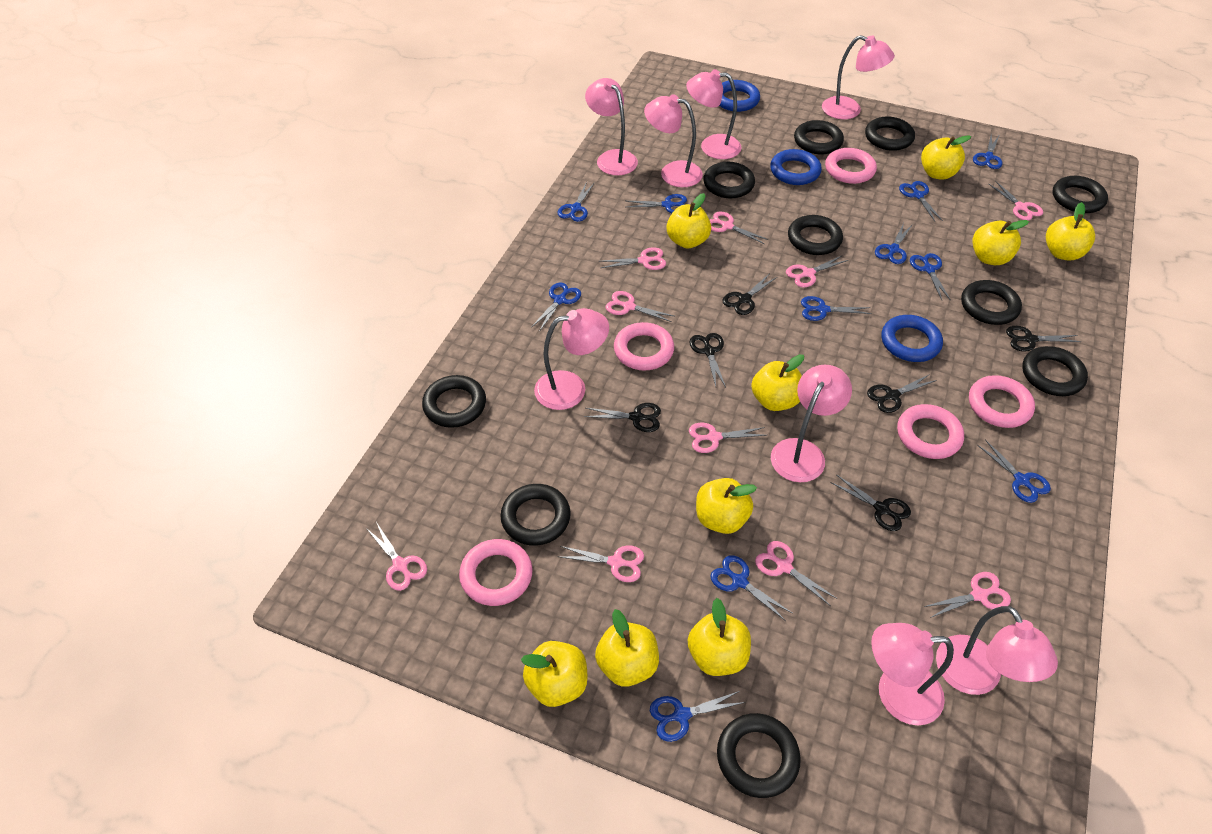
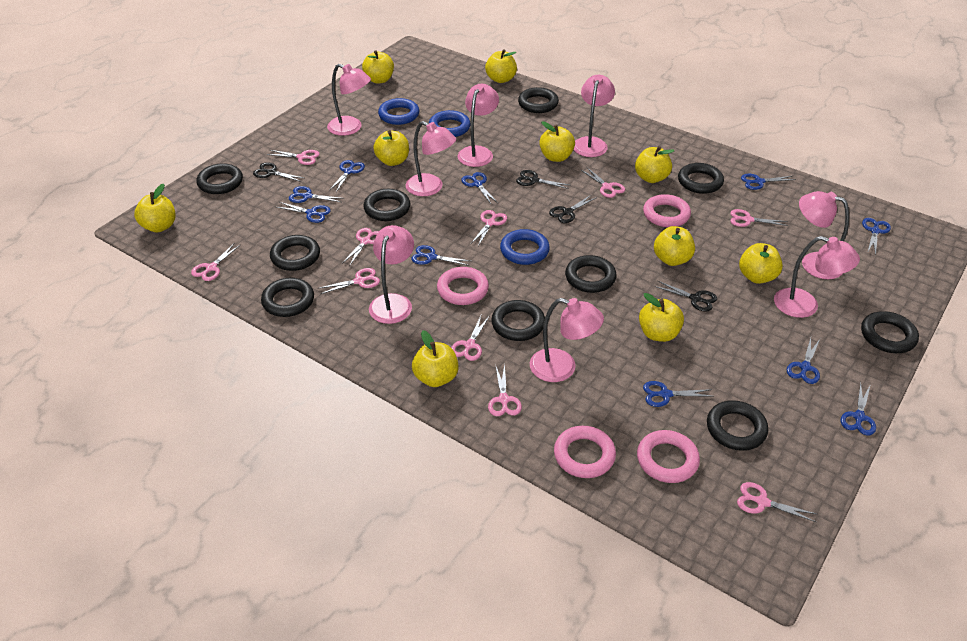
black scissors: [584,403,661,432] [689,333,726,387] [723,273,777,315] [830,474,911,531] [867,374,937,413] [1006,326,1081,352] = 6 -> [253,162,303,182] [516,170,569,189] [549,194,597,223] [654,281,717,312] = 4
blue scissors: [532,282,581,330] [558,181,595,222] [627,194,687,213] [650,691,746,742] [710,555,792,621] [801,296,872,321] [875,223,913,264] [899,181,943,221] [910,253,951,301] [973,135,1002,169] [977,440,1051,503] = 11 -> [276,202,331,223] [289,186,345,203] [330,160,365,192] [411,245,470,266] [461,172,498,204] [643,381,714,407] [741,174,796,190] [787,338,820,384] [841,382,876,435] [862,218,891,255] = 10
pink ring: [459,539,533,606] [614,322,674,370] [825,148,877,184] [897,404,964,459] [969,375,1035,428] = 5 -> [437,267,489,305] [554,426,616,478] [637,430,700,483] [643,194,691,227] = 4
yellow apple: [521,641,588,707] [595,609,659,687] [666,193,711,249] [688,598,751,676] [696,478,757,534] [751,354,804,411] [921,135,971,180] [972,220,1029,265] [1046,202,1095,260] = 9 -> [134,184,176,232] [362,50,394,84] [373,130,409,166] [412,330,459,387] [485,49,517,83] [539,121,575,162] [635,146,674,183] [639,293,684,342] [654,226,695,266] [739,243,783,284] = 10

